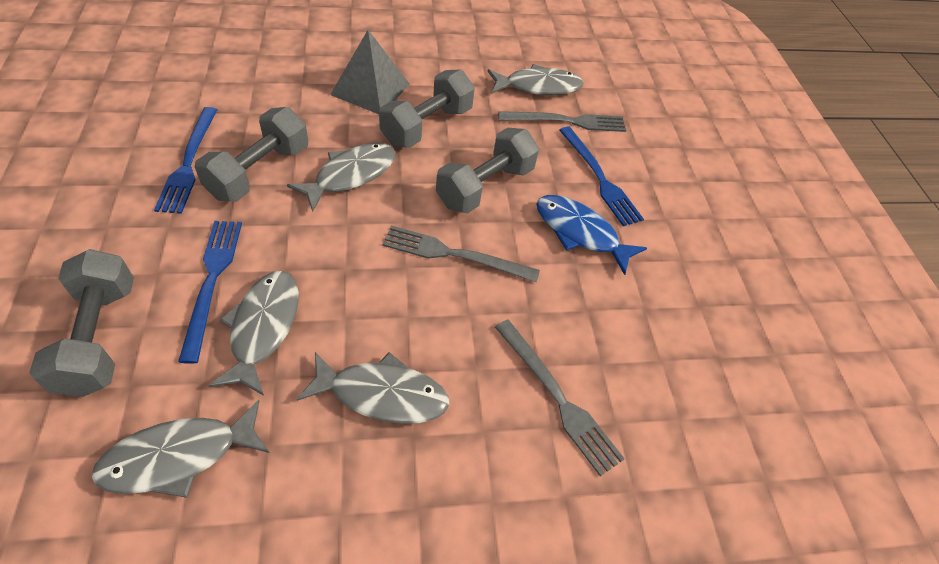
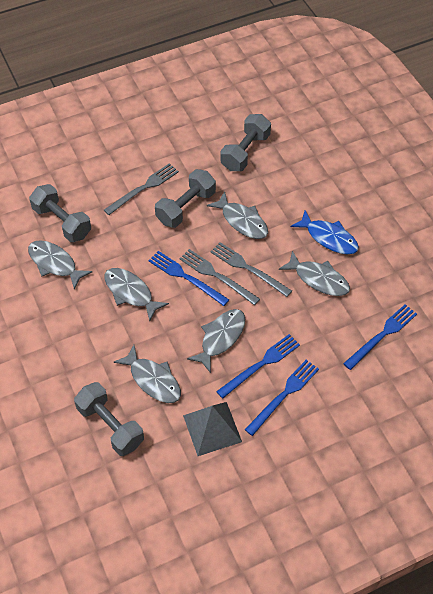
blue fork: [154,107,217,214] [178,221,242,364] [559,127,644,226] = 3 -> [149,251,229,306] [216,334,300,399] [245,360,319,436] [343,304,417,370] = 4
grey fish: [91,400,269,498] [208,271,299,396] [287,142,396,212] [296,352,449,424] [488,64,583,95] = 5 -> [28,240,93,290] [104,268,169,321] [113,345,181,403] [187,309,245,373] [207,191,268,239] [279,251,350,296] = 6

